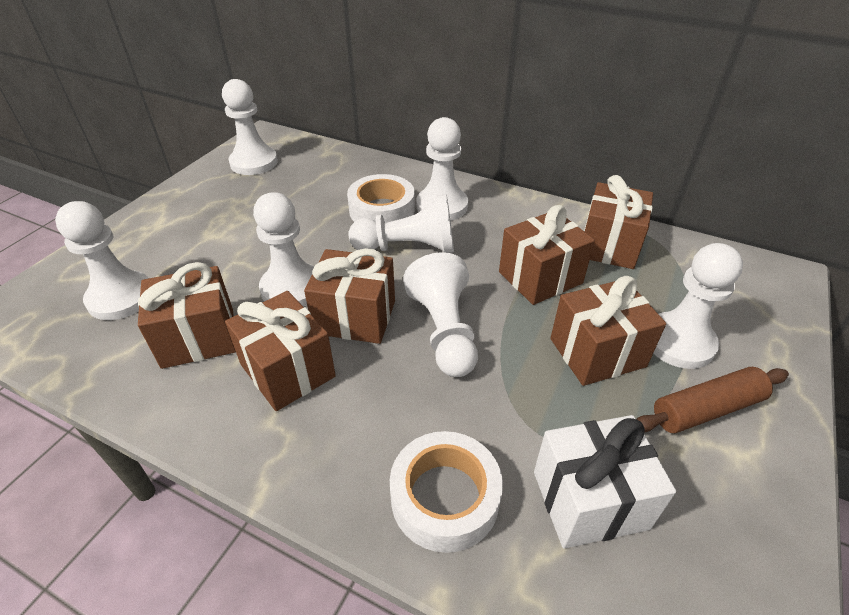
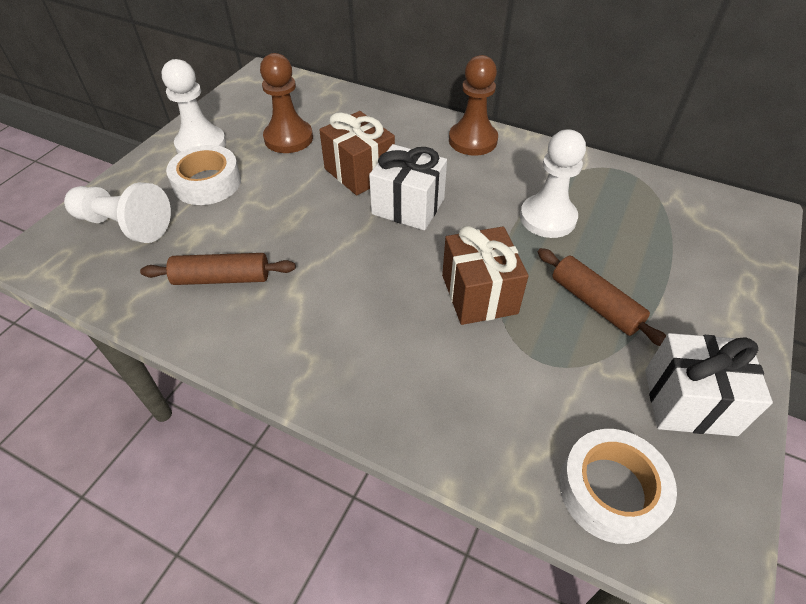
brown gift: [138,262,236,369] [225,291,336,411] [304,248,395,344] [499,205,595,305] [550,276,666,386] [584,175,653,269] = 6 -> [319,111,395,195] [442,226,529,325] = 2
brown pawn: none = 0 -> [260,53,313,153] [449,55,498,156] = 2
brown rolling pin: [637,367,789,433] = 1 -> [140,253,296,285] [538,248,666,346] = 2
white gift: [534,415,676,549] = 1 -> [369,144,447,230] [645,333,773,436] = 2
white pawn: [55,201,149,320] [222,79,278,175] [253,192,314,307] [348,194,454,253] [403,252,478,377] [416,117,468,221] [653,243,743,369] = 7 -> [64,182,171,243] [161,59,226,153] [520,129,586,238] = 3

